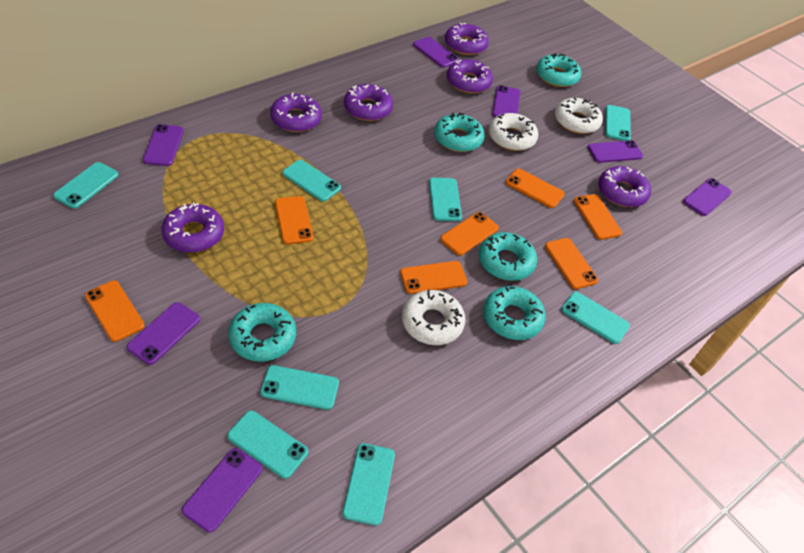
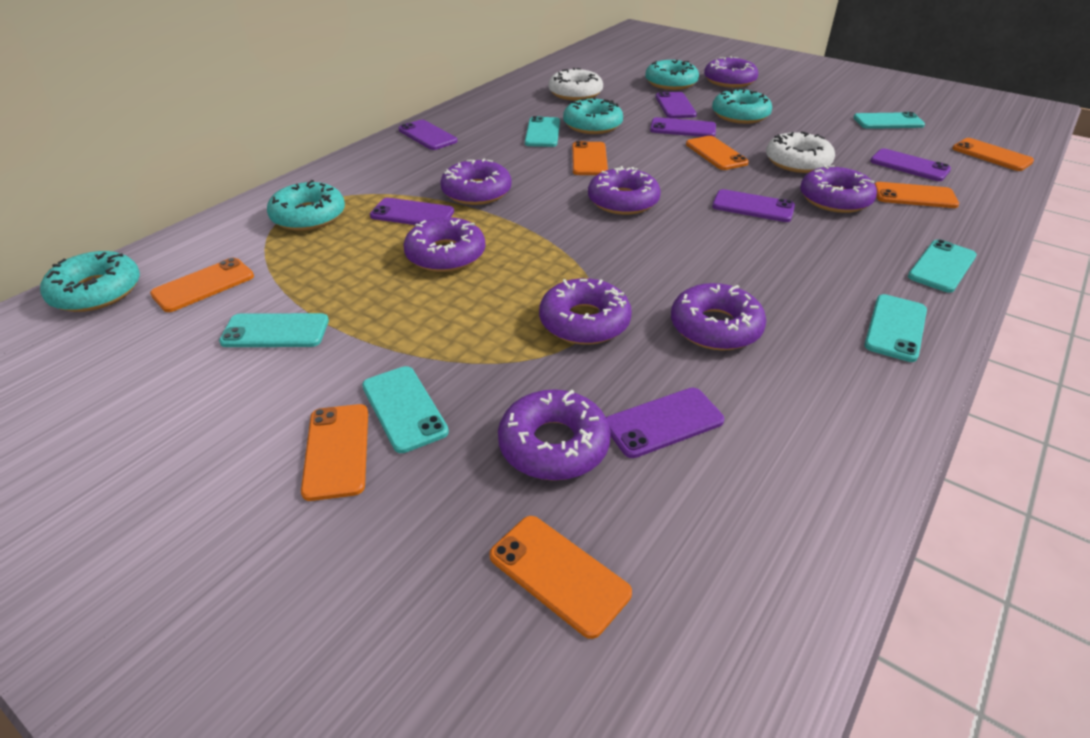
purple donut: [161,203,224,253] [270,93,322,132] [344,84,393,121] [445,23,489,55] [447,59,493,93] [598,166,651,207] = 6 -> [404,217,486,272] [440,158,512,205] [498,389,611,481] [539,278,632,345] [588,166,661,215] [671,283,766,351] [704,56,758,88] [800,165,877,213] = 8
turquoise phone: [53,162,119,209] [227,410,308,479] [260,365,339,410] [282,160,341,202] [342,443,395,525] [429,178,462,221] [561,292,630,344] [605,105,631,141] = 8 -> [219,313,329,347] [362,366,449,453] [525,116,560,147] [853,112,925,129] [864,294,927,362] [908,239,977,293] = 6
white donut: [402,290,466,345] [489,113,538,151] [555,97,603,134] = 3 -> [549,68,603,101] [766,131,835,173] = 2

